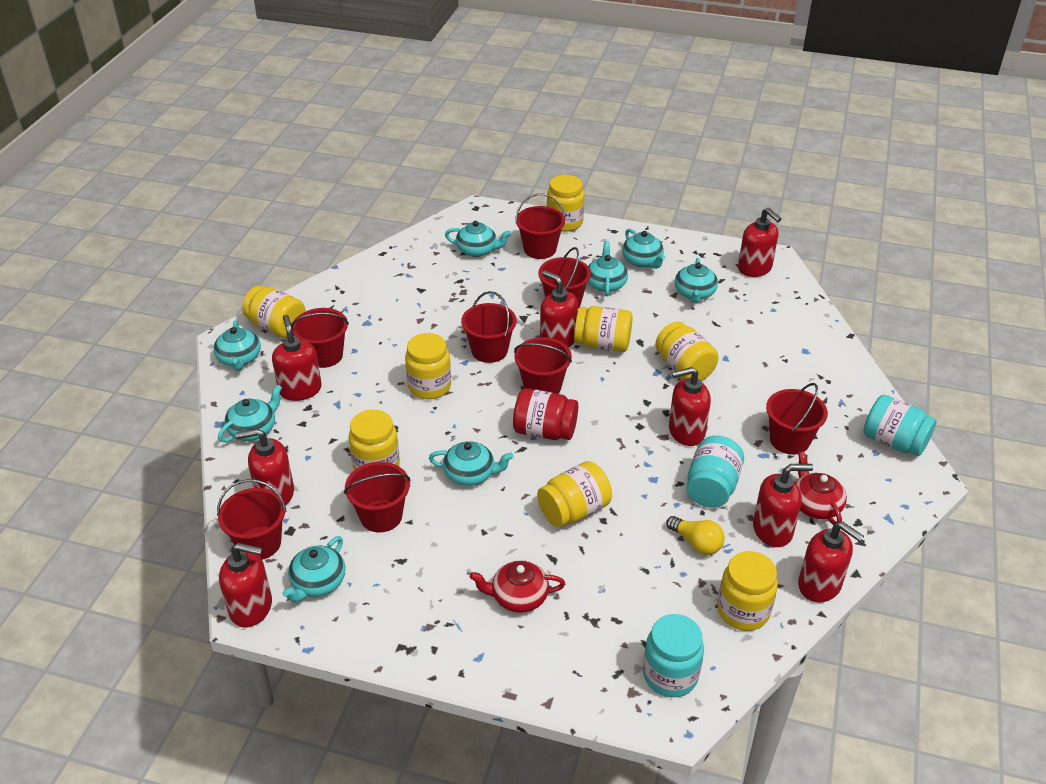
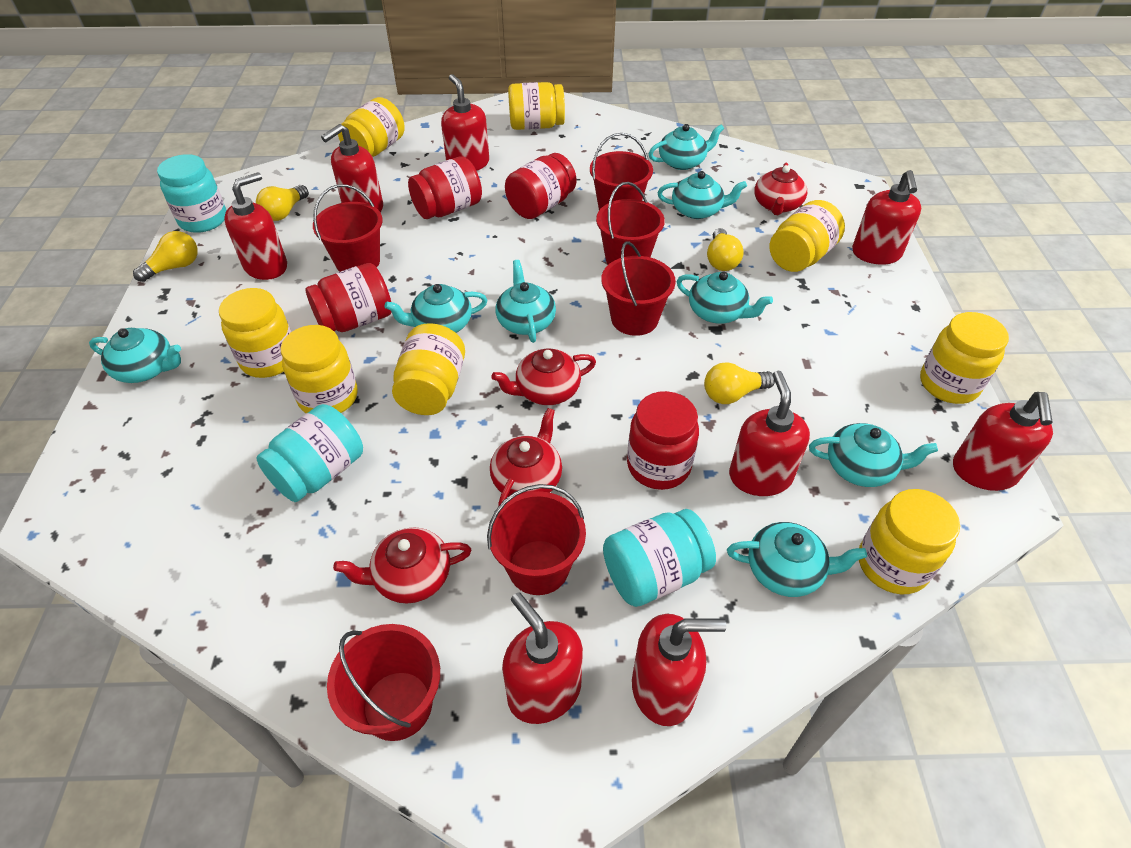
red bucket: [217,479,287,560] [291,308,349,368] [344,462,411,532] [461,291,516,363] [514,337,572,394] [515,193,565,259] [538,247,591,309] [766,383,828,455] = 8 -> [313,184,383,272] [327,624,440,741] [487,484,586,595] [590,133,653,210] [596,182,665,265] [601,241,676,336] = 6
red jar: [513,388,578,440] = 1 -> [305,263,391,332] [408,156,482,219] [505,153,576,219] [627,391,699,490] = 4
red teapot: [470,560,565,613] [796,451,847,525] = 2 -> [333,527,471,604] [490,408,562,507] [491,348,596,405] [754,163,807,215] = 4
yellow light bulb: [666,516,725,555] = 1 -> [133,231,198,282] [256,185,309,221] [704,362,775,404] [707,228,744,271] = 4

